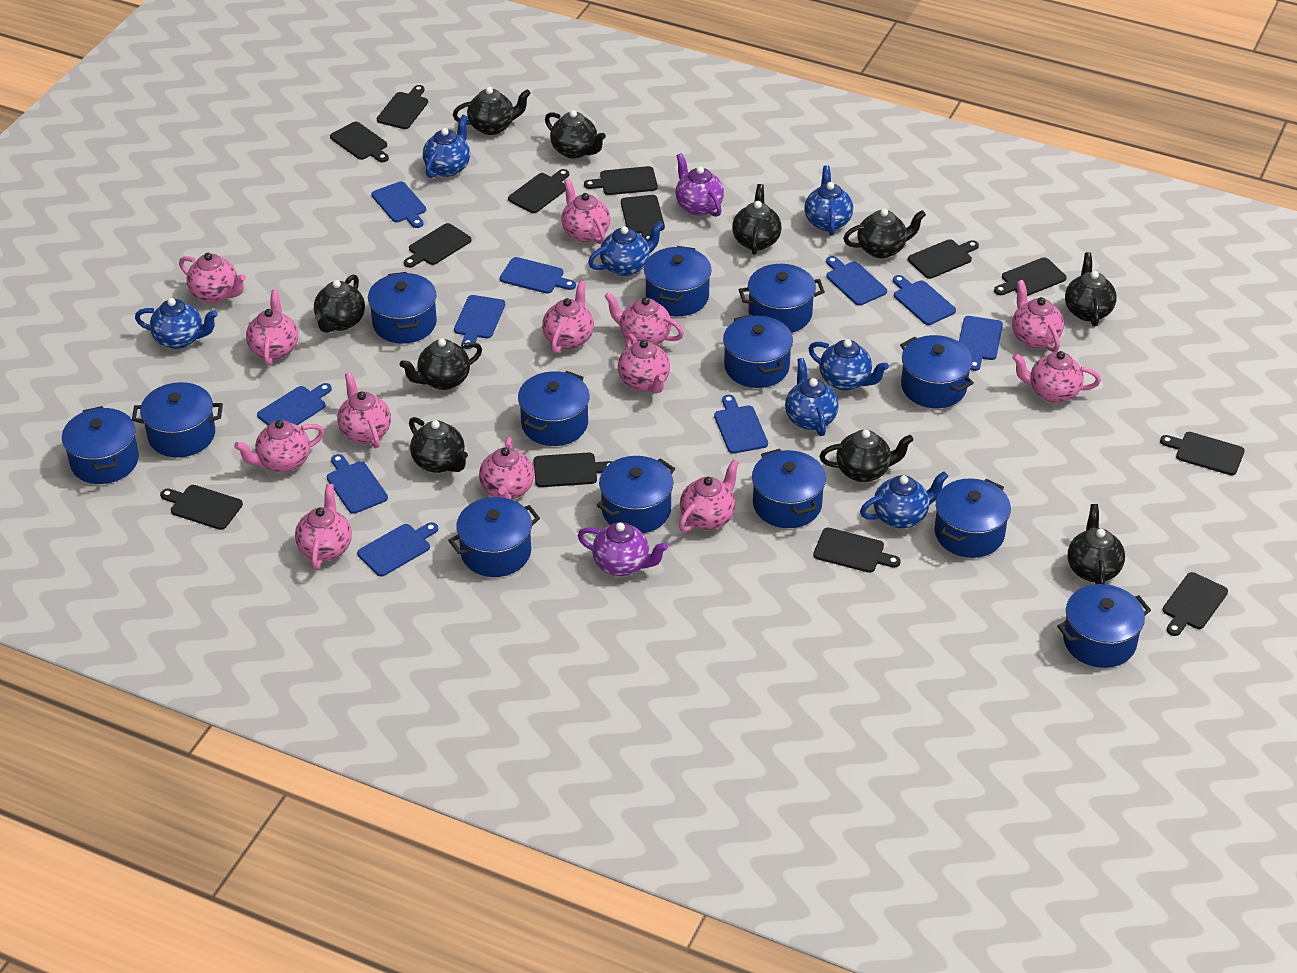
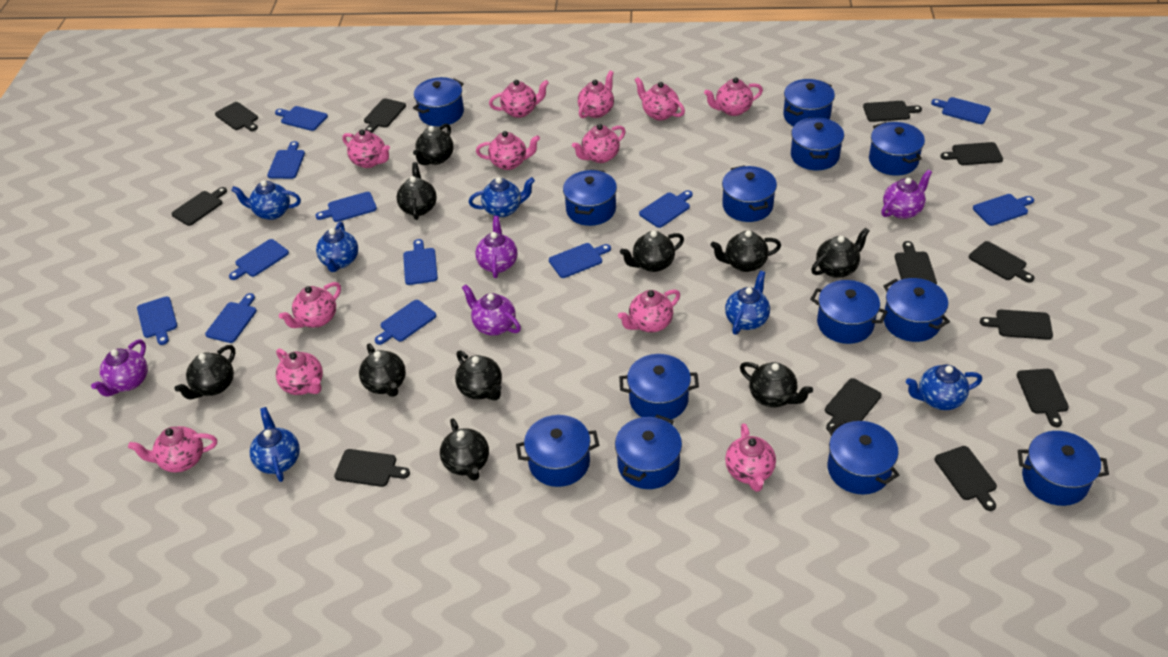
black cutting board: [160,485,243,530] [330,122,389,162] [377,85,428,129] [404,223,472,268] [508,169,569,213] [534,452,613,487] [584,166,658,195] [621,195,665,241] [813,528,901,573] [908,239,979,279] [994,257,1067,296] [1160,432,1245,475] [1163,572,1228,636] = 13 -> [171,187,227,226] [215,102,258,131] [334,449,410,487] [364,98,406,133] [825,378,881,433] [863,101,922,122] [895,241,937,285] [935,446,997,511] [940,142,1003,165] [969,241,1034,283] [980,310,1053,340] [1017,369,1069,427] = 12
blue cutting board: [257,383,332,426] [327,454,388,514] [357,522,438,576] [371,181,426,228] [454,295,505,349] [500,257,576,294] [714,395,768,454] [826,256,887,306] [893,275,956,325] [959,316,1003,371] = 10 -> [137,296,177,345] [205,293,257,343] [229,239,289,280] [267,141,305,179] [275,106,328,131] [316,192,377,222] [375,300,436,345] [403,239,438,285] [549,243,611,278] [639,190,693,228] [931,97,991,124] [973,194,1034,226] = 12
blue teapot: [135,298,218,349] [423,115,470,178] [588,221,664,276] [785,358,839,436] [804,165,853,235] [808,339,889,391] [860,471,948,529] = 7 -> [231,180,301,220] [250,407,300,482] [316,222,358,272] [469,177,535,217] [725,271,770,335] [906,365,982,410] = 6
pink teapot: [179,253,246,303] [234,420,324,472] [246,290,298,366] [295,484,352,569] [337,372,391,448] [479,437,534,500] [542,280,594,353] [561,179,610,244] [604,292,684,345] [618,334,670,393] [679,459,739,532] [1012,280,1064,352] [1012,351,1101,403] = 13 -> [128,426,217,473] [276,349,323,395] [279,282,341,328] [342,129,390,168] [476,131,540,170] [489,80,549,118] [572,124,626,163] [578,70,614,118] [618,290,680,333] [635,77,685,120] [704,77,763,116] [725,423,776,492] = 12
purple teapot: [577,522,668,576] [676,153,724,217] = 2 -> [91,340,148,396] [462,284,521,336] [475,216,517,278] [881,169,932,219] = 4

